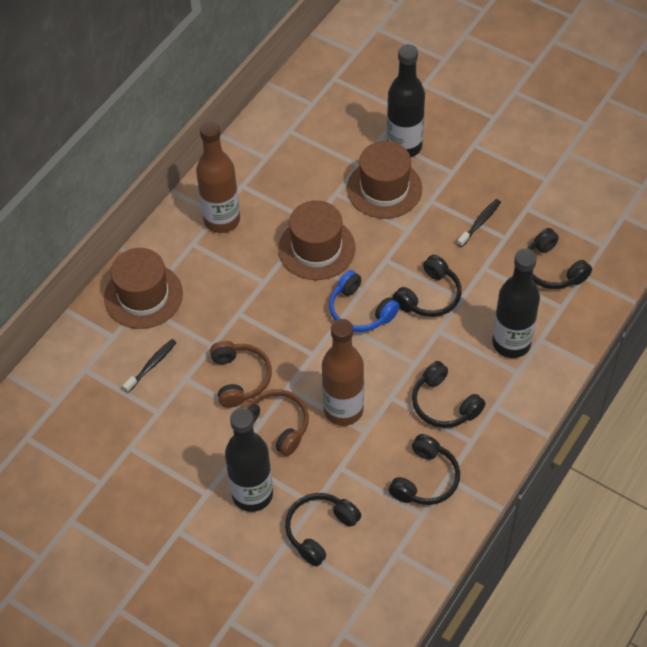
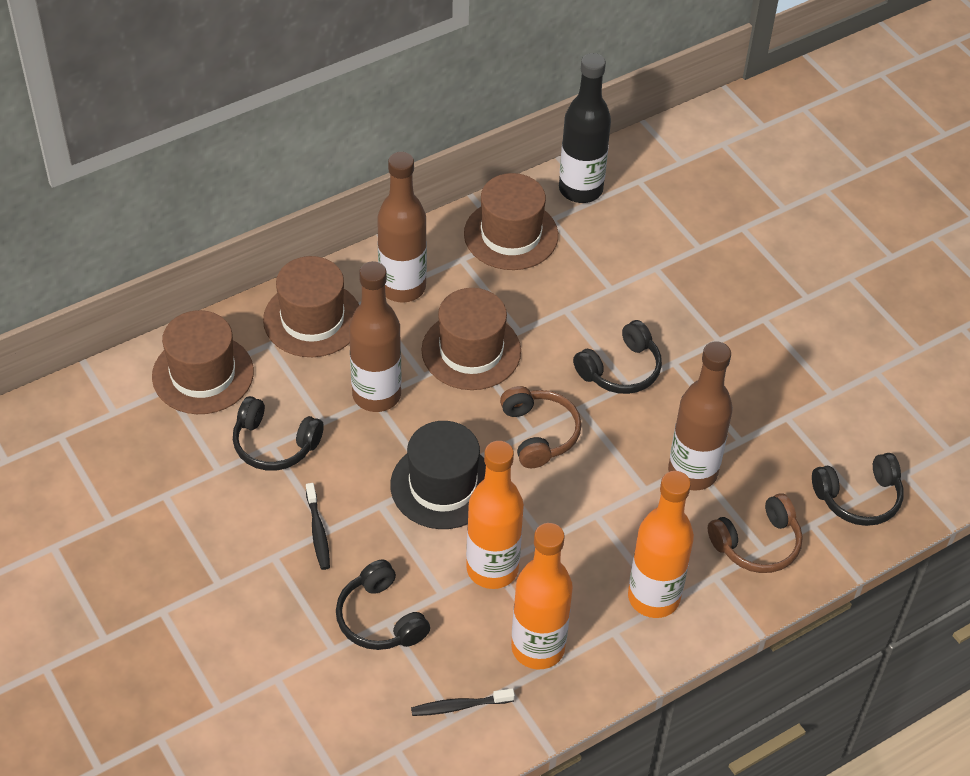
black bottle: [225,408,273,512] [387,44,425,157] [492,248,540,358] = 3 -> [559,53,611,203] = 1
black hat: none = 0 -> [390,421,486,529] = 1
black headphones: [285,493,361,567] [389,434,460,505] [393,255,462,317] [412,361,486,428] [527,228,592,289] = 5 -> [233,396,324,471] [336,560,430,650] [573,320,662,394] [812,453,904,526] = 4
blue headphones: [329,270,400,332] = 1 -> none = 0
brown bottle: [196,121,240,233] [322,319,364,426] = 2 -> [349,261,402,412] [377,152,427,303] [668,341,733,490] = 3
brown hat: [104,248,183,329] [278,200,356,280] [347,141,422,219] = 3 -> [152,310,254,414] [263,256,359,357] [421,288,521,390] [464,173,558,270] = 4
orange bottle: none = 0 -> [466,441,524,589] [511,523,573,669] [628,471,694,618] = 3

